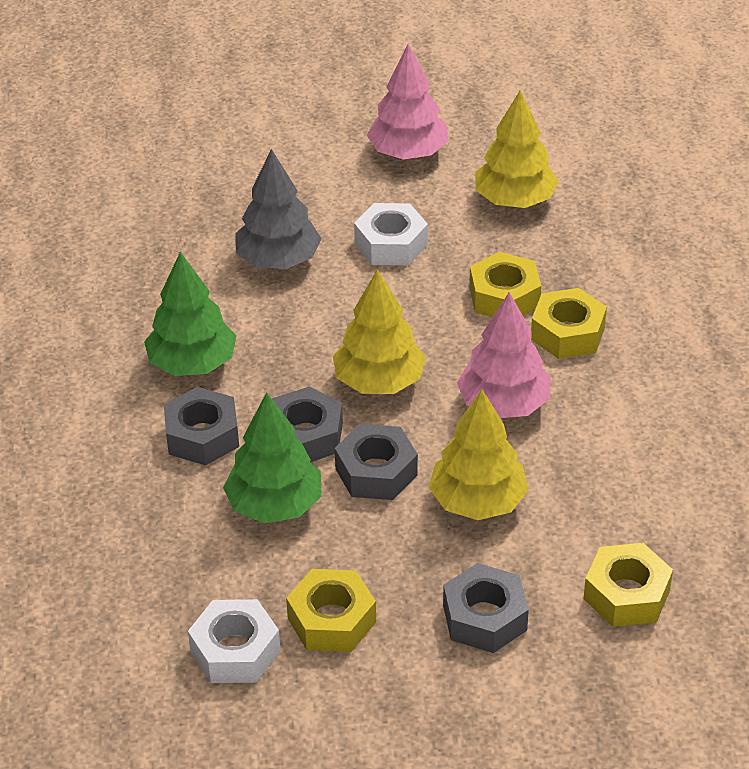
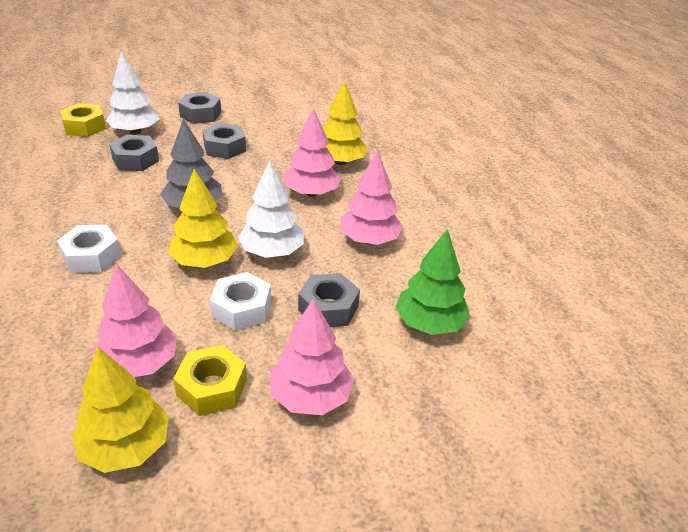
green tree: [144,252,236,376] [223,392,322,523] = 2 -> [395,229,470,335] = 1
pink tree: [367,44,448,160] [457,292,551,418] = 2 -> [92,264,177,377] [270,298,354,415] [283,108,341,197] [340,151,403,245] = 4
white tree: none = 0 -> [106,51,159,134] [238,161,304,258] = 2
yellow nut: [286,569,376,652] [469,251,541,317] [531,288,607,359] [584,543,673,627] = 4 -> [60,103,106,137] [173,345,247,416] = 2

